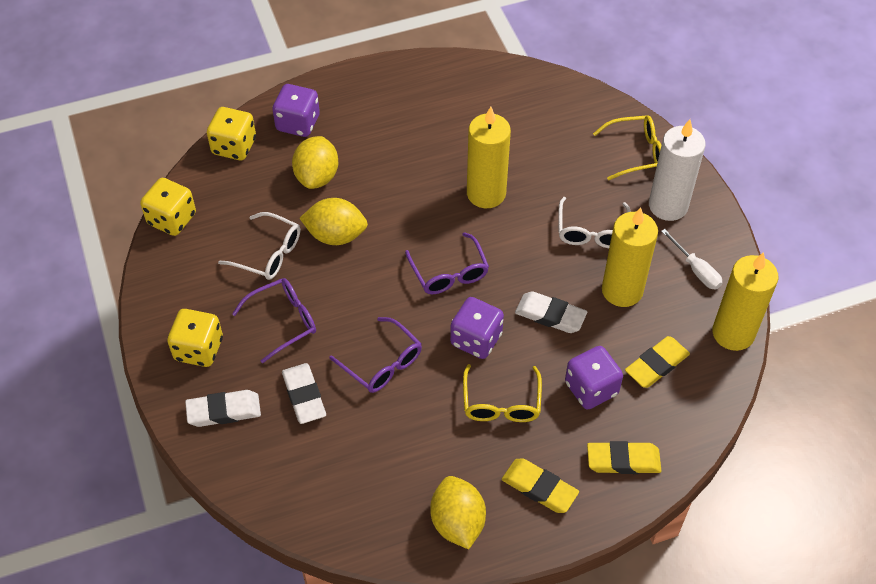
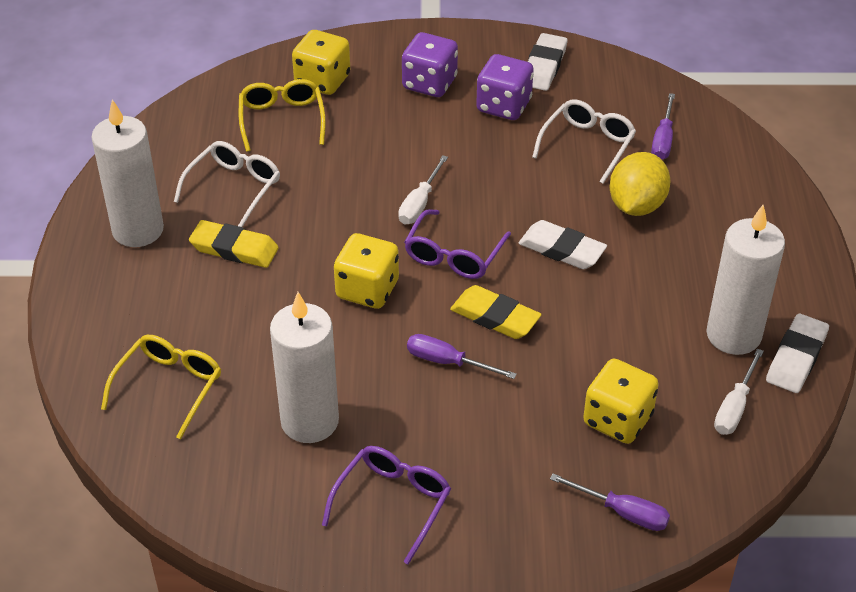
purple dice: [272,84,320,137] [450,297,504,359] [565,346,623,409] = 3 -> [402,32,458,97] [476,54,534,120] = 2
purple glasses: [232,278,316,363] [329,317,422,393] [405,232,489,294] = 3 -> [322,446,451,564] [404,209,511,279] = 2
purple screwdriver: none = 0 -> [407,334,517,379] [550,474,670,531] [651,93,675,160] = 3
white candle: [649,119,706,221] = 1 -> [91,99,164,247] [270,292,339,443] [706,205,785,355] = 3
white screwdriver: [661,229,723,290] = 1 -> [398,155,448,225] [714,349,764,435] = 2
yellow candle: [467,107,511,208] [602,207,658,307] [712,252,778,351] = 3 -> none = 0
yellow eraser: [502,458,579,513] [587,441,661,474] [625,336,690,388] = 3 -> [189,220,279,268] [450,285,542,339] = 2
yellow lemon: [292,136,338,189] [300,198,368,245] [430,476,486,549] = 3 -> [610,152,671,216] = 1

